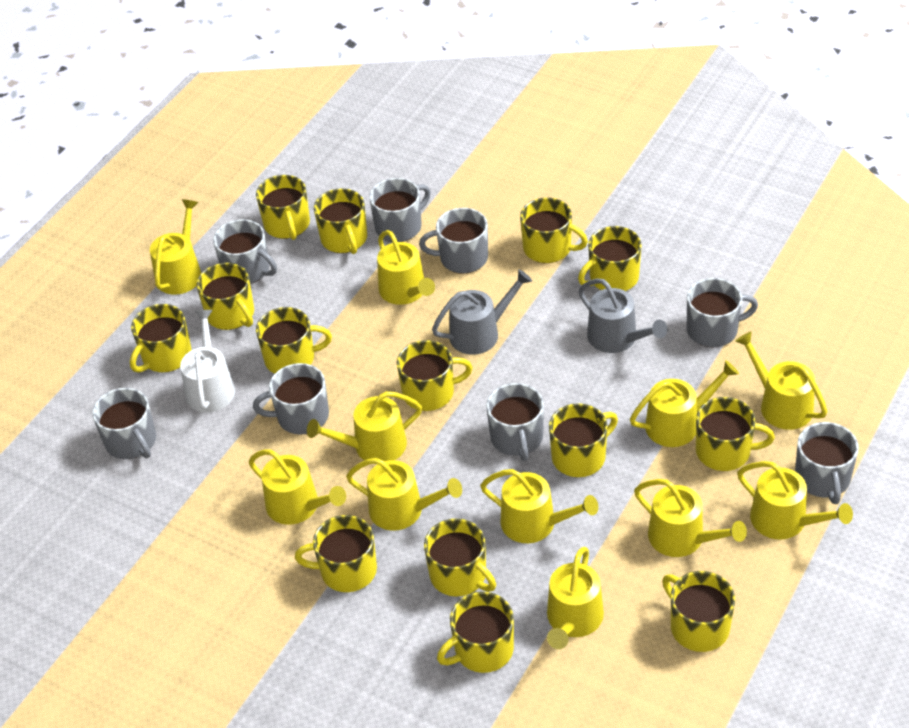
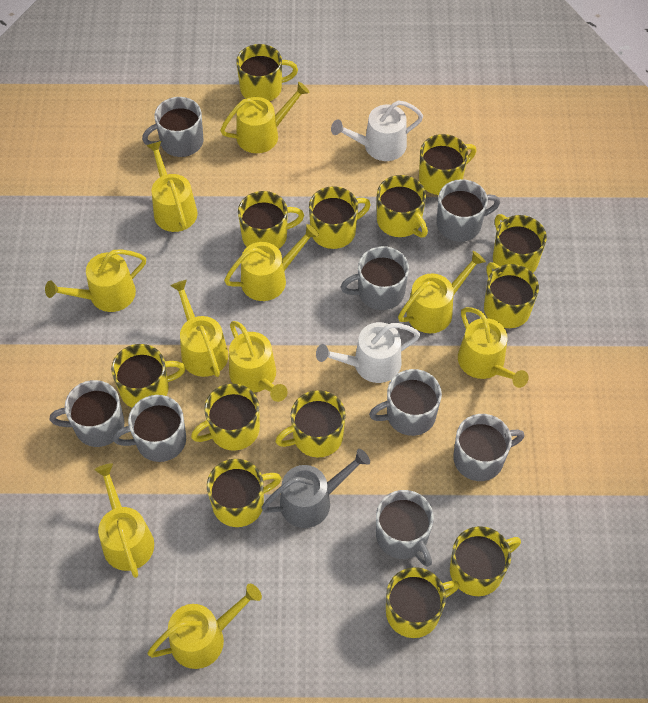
grey watering can: [432,269,532,355] [579,278,667,353] = 2 -> [261,449,370,528] = 1
white watering can: [180,310,235,412] = 1 -> [316,322,420,383] [331,100,423,161] = 2
yellow mug: [130,304,191,372] [196,263,254,330] [256,175,310,240] [256,307,332,374] [295,515,377,592] [314,188,367,254] [397,340,473,411] [424,518,496,597] [437,592,514,673] [520,197,588,263] [549,403,618,477] [578,226,642,291] [662,571,735,652] [696,397,775,471] = 14 -> [111,344,186,408] [191,384,260,451] [207,459,281,527] [236,44,298,101] [238,191,304,249] [275,390,346,458] [309,186,371,249] [377,175,428,238] [386,567,460,638] [419,134,476,195] [450,526,521,596] [484,262,539,328] [493,214,547,273] = 13
yellow watering can: [150,199,201,295] [249,449,346,525] [307,391,422,464] [346,458,462,531] [377,230,435,305] [480,469,598,543] [547,547,604,649] [630,360,739,447] [634,479,747,557] [735,331,827,430] [737,461,853,540] = 11 -> [45,249,146,312] [95,463,154,578] [146,141,197,232] [147,584,262,669] [170,280,228,377] [220,82,310,153] [224,224,319,301] [229,321,288,402] [398,251,486,333] [458,307,529,388] = 10

